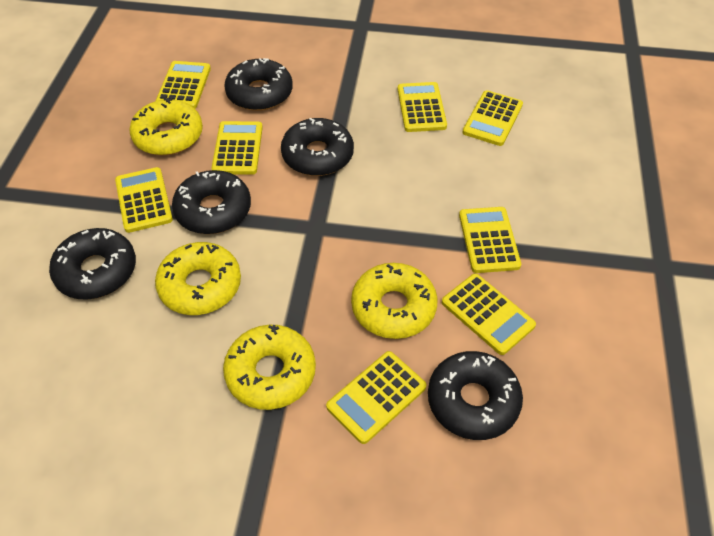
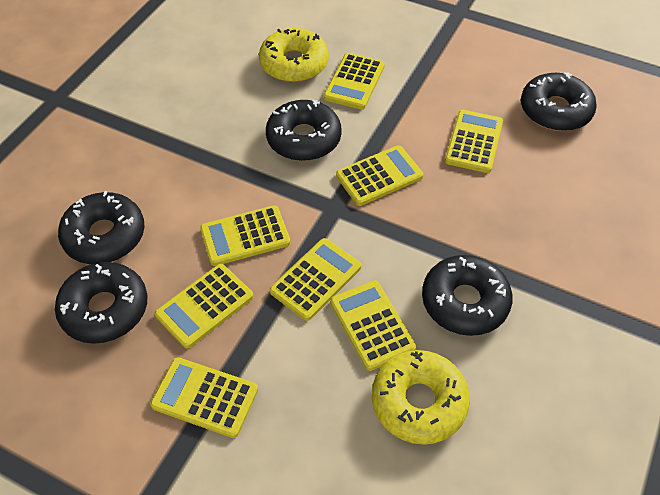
yellow donut: [129,98,203,155] [155,242,241,315] [223,325,316,410] [351,263,438,339] = 4 -> [259,28,329,82] [372,350,470,445] = 2

